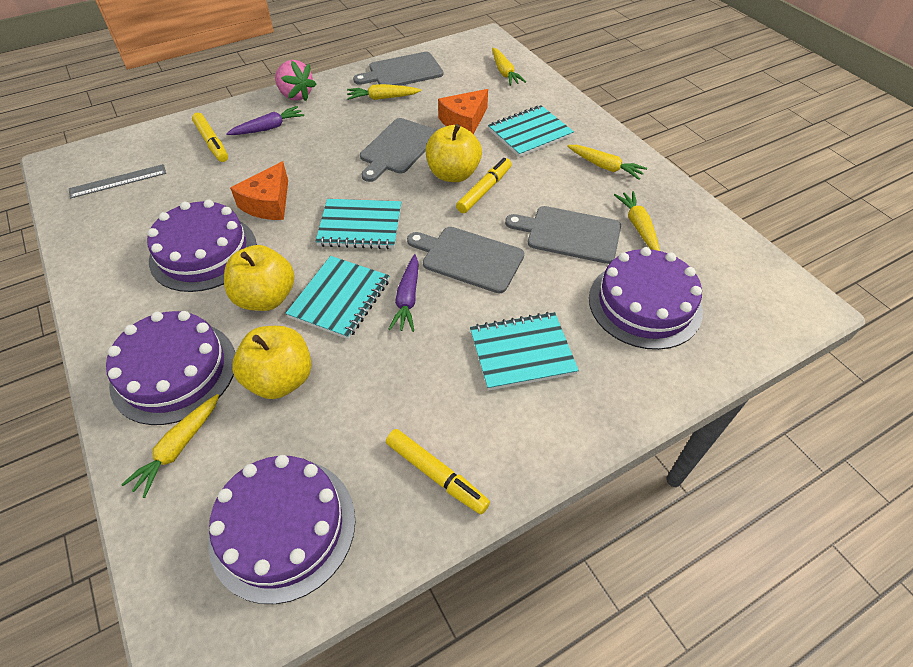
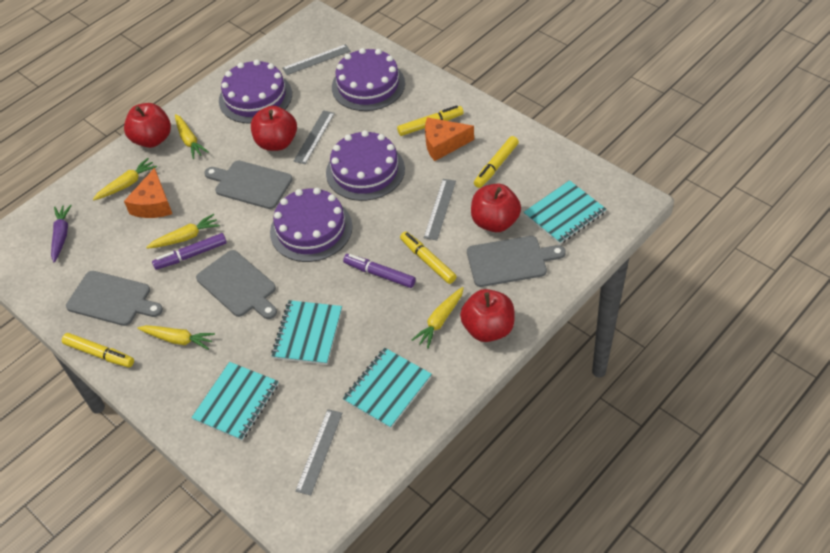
grey ruler: [69,164,166,199] = 1 -> [282,44,351,75] [293,110,335,164] [295,409,342,495] [424,179,456,240] = 4
pink strawberry: [275,60,317,101] = 1 -> none = 0
purple carrot: [226,106,305,135] [389,254,419,332] = 2 -> [51,205,72,263] = 1
purple marker: none = 0 -> [152,233,227,270] [343,254,416,288] = 2
red apple: none = 0 -> [124,103,171,148] [251,106,297,151] [460,289,515,342] [471,183,521,232] = 4
yellow apple: [224,245,295,311] [232,326,312,399] [426,124,482,182] = 3 -> none = 0
yellow marker: [192,113,228,162] [386,429,490,514] [456,158,512,213] = 3 -> [62,333,134,367] [397,105,464,136] [400,231,457,284] [474,136,519,188] = 4

